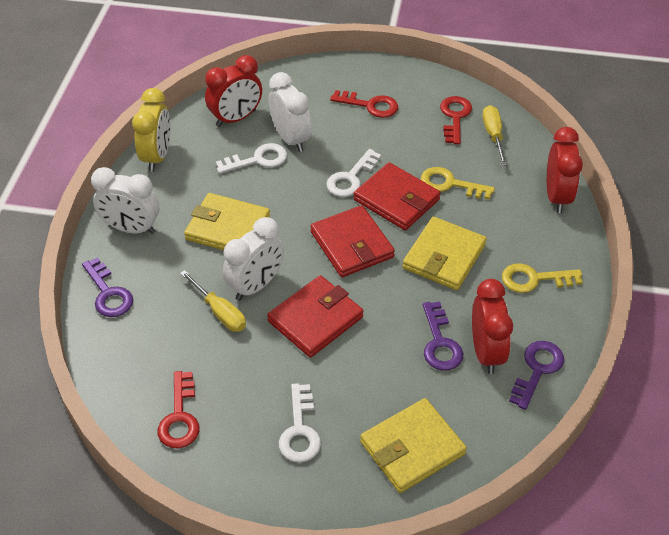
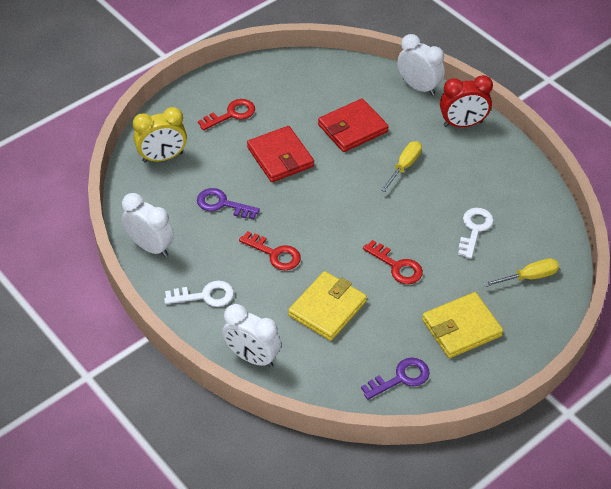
purple key: [82,257,133,317] [423,302,463,371] [509,341,564,410] = 3 -> [197,188,260,219] [361,357,430,400] = 2
red clock: [205,55,262,127] [472,279,513,374] [547,127,583,213] = 3 -> [440,75,493,127] = 1
red wallet: [267,275,363,358] [310,205,395,277] [354,162,441,230] = 3 -> [247,126,314,182] [318,98,389,152] = 2
white key: [216,143,288,174] [279,383,321,462] [326,149,381,197] = 3 -> [164,281,234,307] [458,208,494,259] = 2
yellow key: [421,167,495,200] [502,263,583,293] = 2 -> none = 0
yellow wallet: [184,193,270,250] [360,398,467,493] [403,217,487,290] = 3 -> [288,271,367,341] [422,292,503,358] = 2

